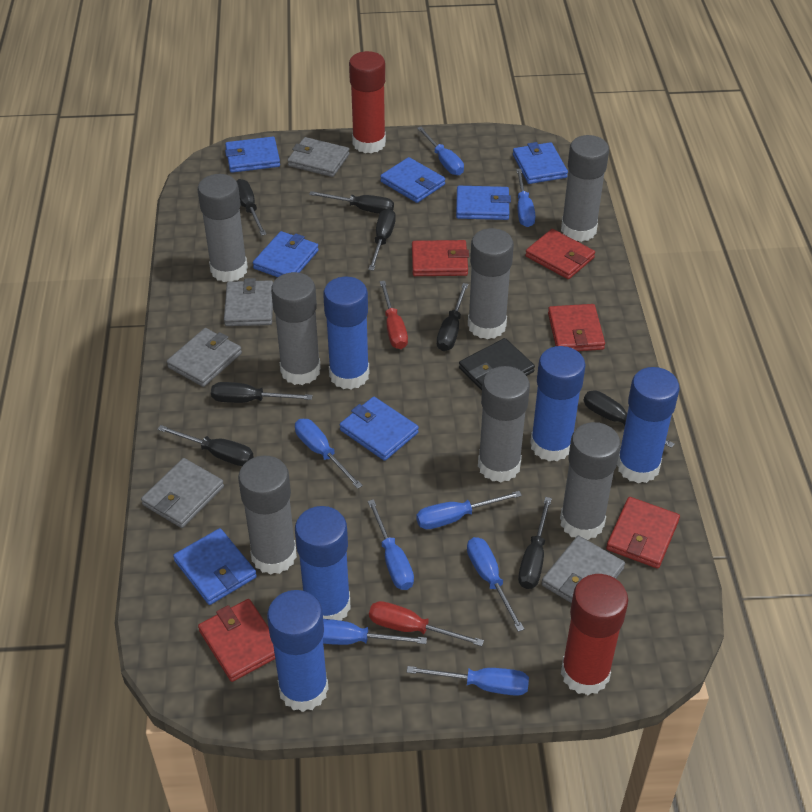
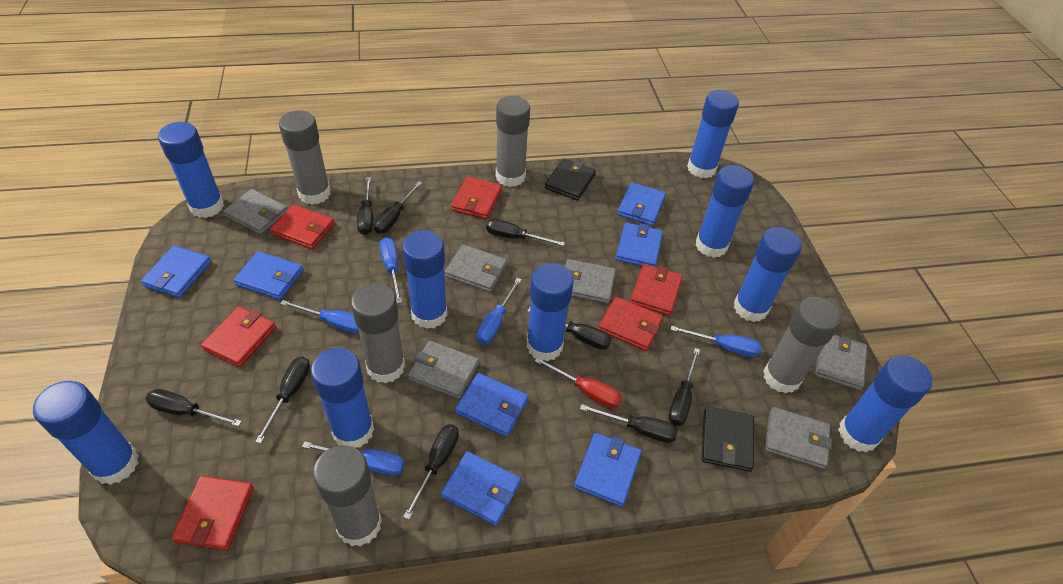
black screwdriver: [157,425,254,466] [211,382,313,403] [236,179,266,236] [309,191,394,214] [368,209,396,271] [437,283,468,351] [518,497,552,589] [584,391,675,448] = 8 -> [146,389,242,426] [255,357,310,444] [357,177,373,235] [374,182,422,234] [404,424,459,520] [486,219,565,246] [528,307,612,350] [580,404,678,443] [668,348,700,426] = 9
black wallet: [459,338,535,390] = 1 -> [545,158,596,201] [701,406,754,472] = 2
blue glue stick: [267,590,329,712] [295,506,351,621] [323,277,369,390] [530,346,586,461] [617,367,679,483] = 5 -> [33,381,139,485] [158,122,224,218] [311,348,374,448] [402,230,447,329] [526,263,574,361] [687,90,739,178] [696,165,754,258] [734,227,802,322] [838,355,932,452] = 9
blue screwdriver: [295,419,363,489] [323,619,427,645] [368,499,414,590] [407,666,529,696] [416,491,522,529] [417,127,464,175] [467,537,524,632] [516,169,536,227] = 8 -> [280,300,359,333] [302,441,405,476] [379,237,402,304] [477,278,522,344] [670,326,761,357] = 5
grey glue stick: [198,174,248,282] [238,456,297,575] [271,272,321,385] [468,228,514,339] [478,366,530,482] [560,422,621,540] [561,135,609,242] = 7 -> [279,110,331,205] [313,445,382,547] [351,283,405,383] [496,96,530,187] [763,297,841,394] = 5
grey wallet: [141,458,224,528] [167,328,242,387] [224,278,273,326] [287,137,350,177] [541,536,625,603] = 5 -> [223,189,288,235] [408,341,479,399] [445,244,507,292] [565,259,616,304] [765,407,832,469] [815,334,867,390] = 6
red glue stick: [349,51,386,153] [561,574,628,695] = 2 -> none = 0
red screwdriver: [369,601,484,646] [380,281,408,349] = 2 -> [534,357,622,408] = 1
red wallet: [198,599,275,682] [412,240,469,276] [525,229,595,279] [548,304,605,351] [606,497,680,569] = 5 -> [172,476,254,550] [201,306,276,367] [270,204,335,249] [451,176,502,219] [598,297,663,351] [630,264,683,316] = 6

